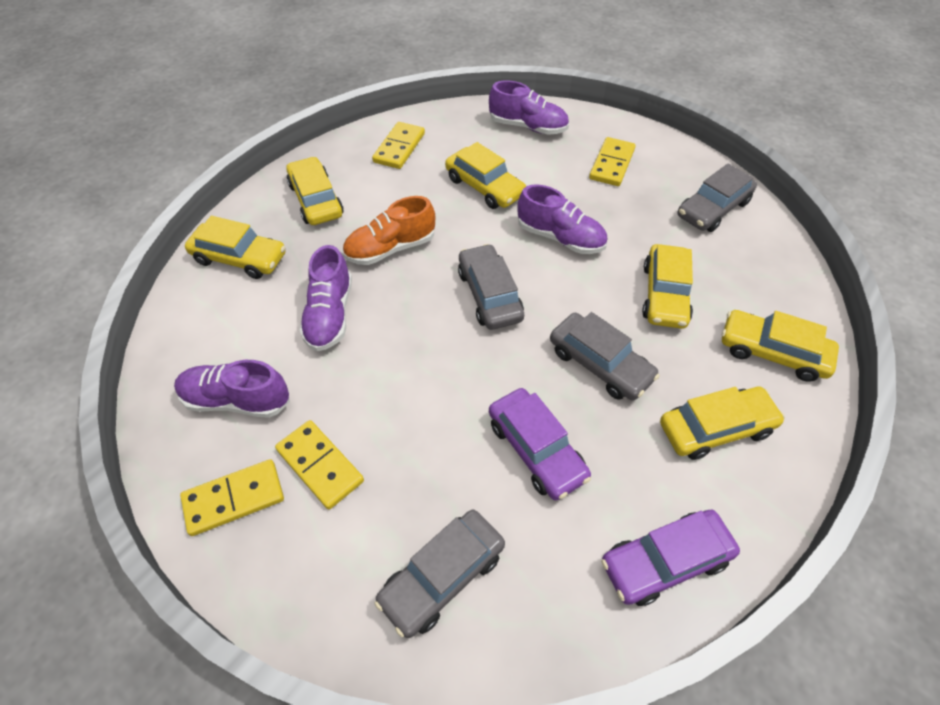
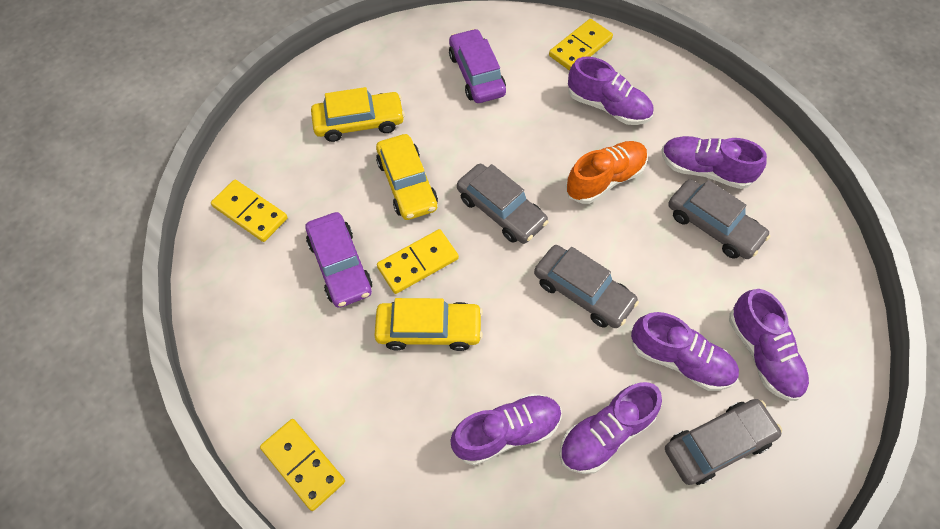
purple shoe: [174,360,290,418] [299,245,352,351] [489,80,569,135] [518,184,607,254] = 4 -> [450,393,562,466] [559,382,662,474] [568,57,654,125] [631,312,739,391] [661,136,767,189] [729,289,809,401] = 6
yellow car: [185,216,286,279] [286,157,344,225] [445,142,526,209] [642,244,693,329] [660,387,785,460] [722,310,839,382] = 6 -> [311,87,405,142] [374,298,483,351] [376,134,438,220] = 3

